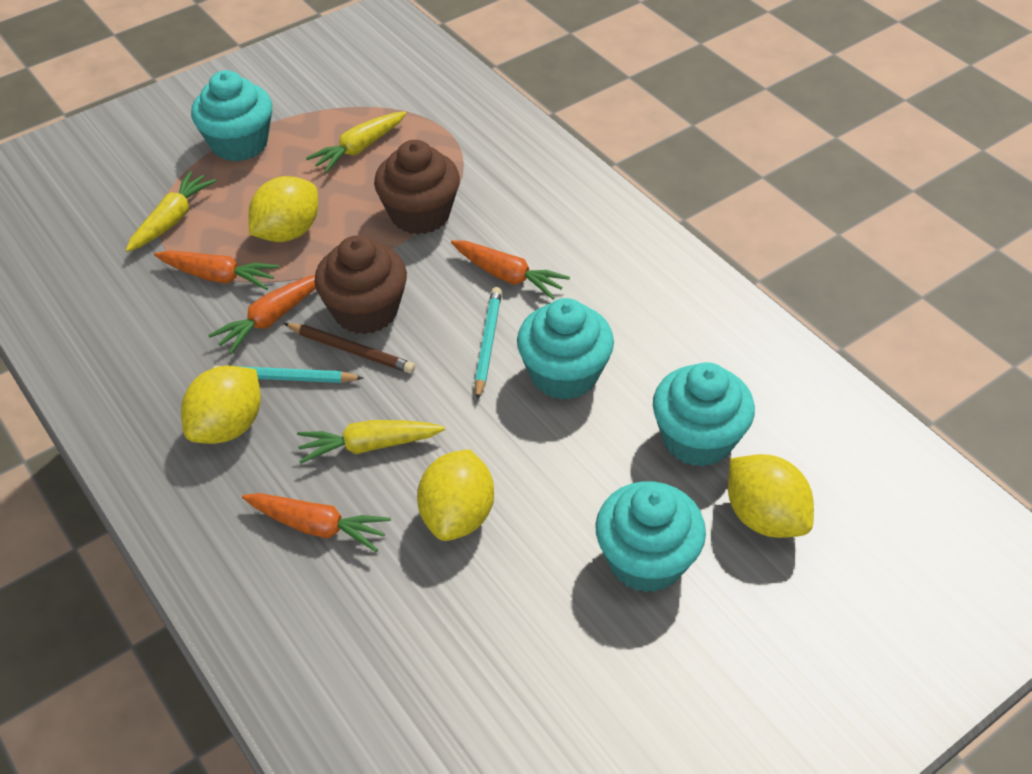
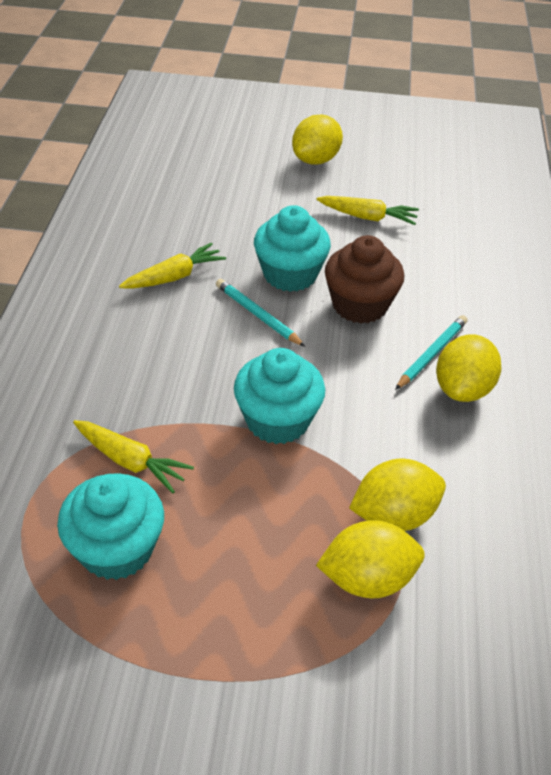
brown cupcake: [314,235,407,334] [374,140,460,235] = 2 -> [325,235,404,324] = 1
brown pencil: [283,323,415,373] = 1 -> none = 0
orange carrot: [154,250,280,290] [208,275,316,354] [242,493,391,552] [451,240,570,300] = 4 -> none = 0
turquoise cupcake: [191,70,272,161] [517,298,614,400] [595,481,706,593] [653,362,755,467] = 4 -> [57,473,164,580] [234,348,325,444] [254,205,331,292] = 3

